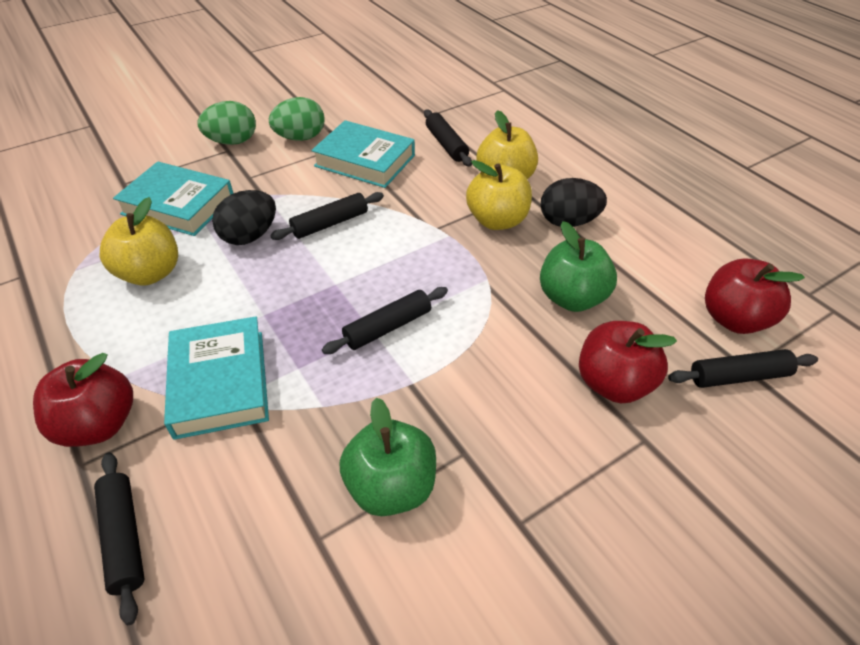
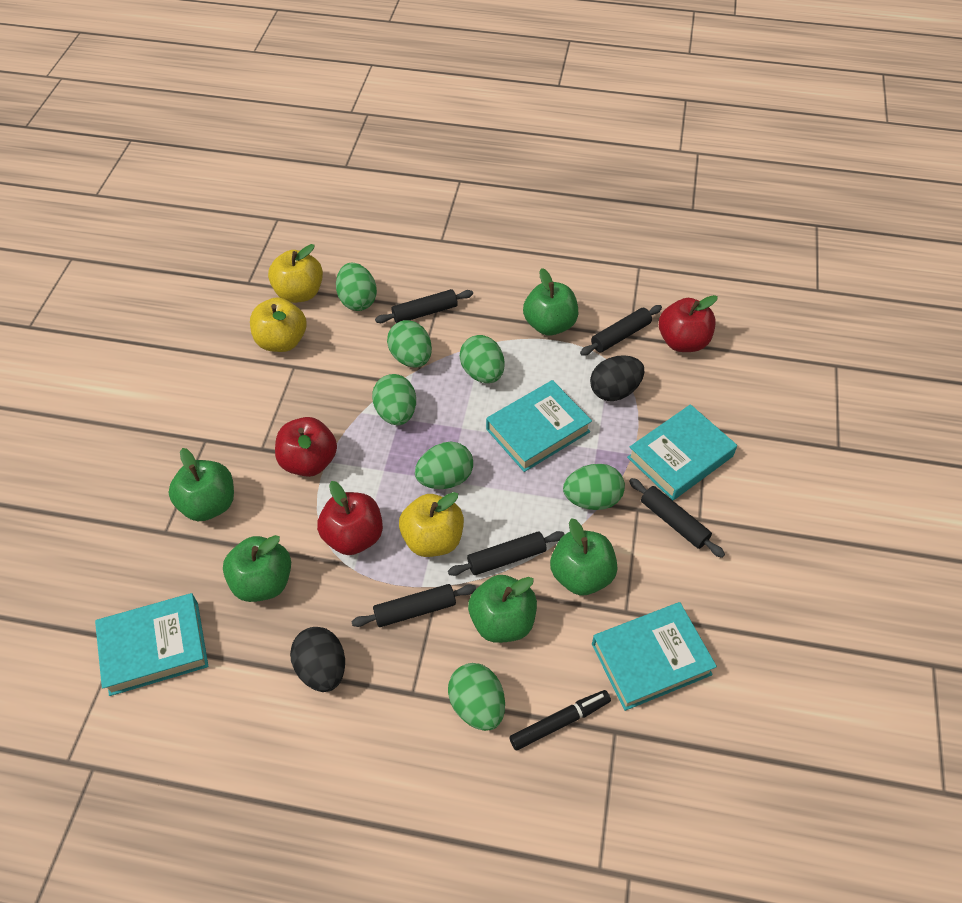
black marker: none = 0 -> [509,690,611,751] = 1
green apple: [339,397,436,516] [540,221,617,312] = 2 -> [168,448,234,521] [223,535,291,602] [468,575,537,643] [523,268,578,336] [550,518,618,596] = 5
green egg: [198,101,256,145] [269,97,325,141] = 2 -> [336,263,377,311] [372,374,416,425] [387,320,432,368] [415,442,473,489] [448,663,505,731] [460,335,505,383] [563,464,625,510] = 7
turquoise book: [113,161,234,236] [164,316,269,440] [311,120,415,188] = 3 -> [95,593,208,696] [486,380,592,472] [592,602,717,711] [627,404,737,500] = 4

